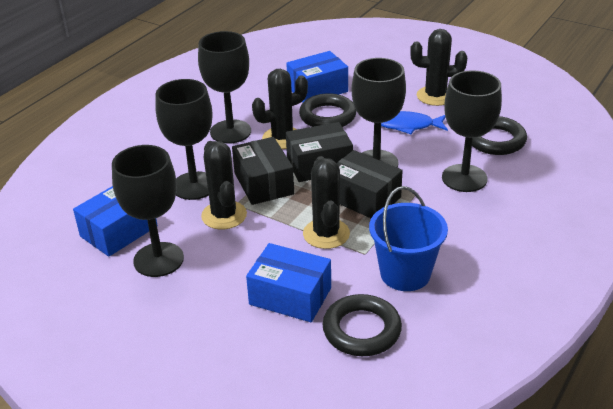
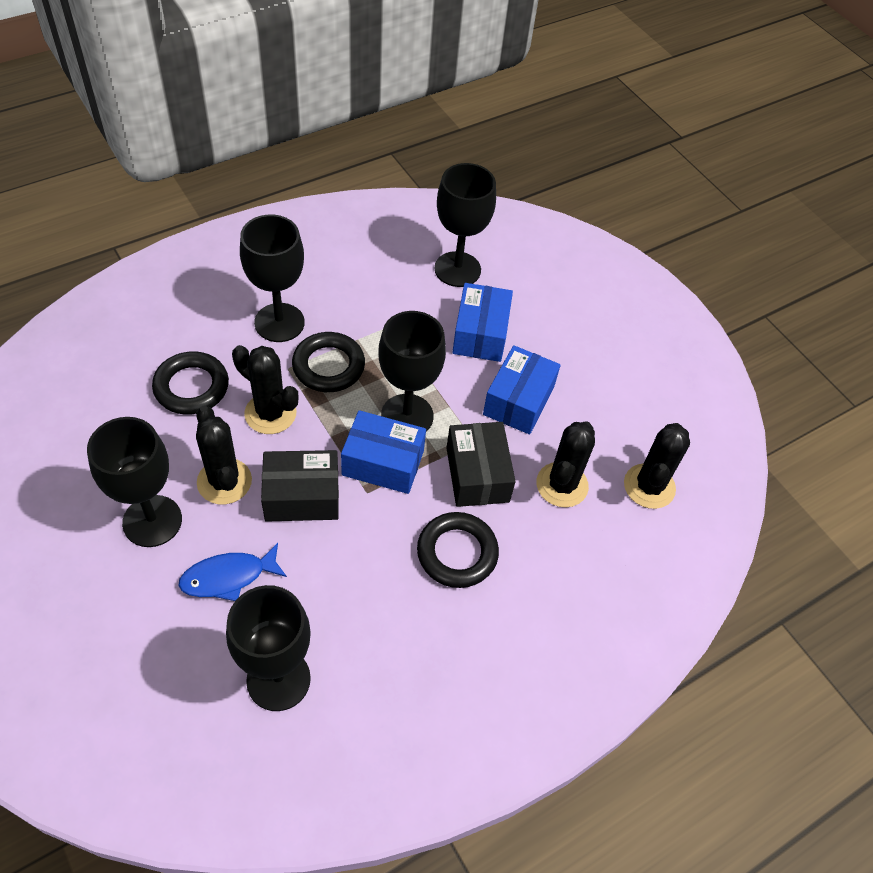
black box: [232,137,294,205] [286,122,353,182] [336,150,403,218] = 3 -> [261,450,339,522] [447,422,516,507] = 2
blue bucket: [369,186,448,291] = 1 -> none = 0

